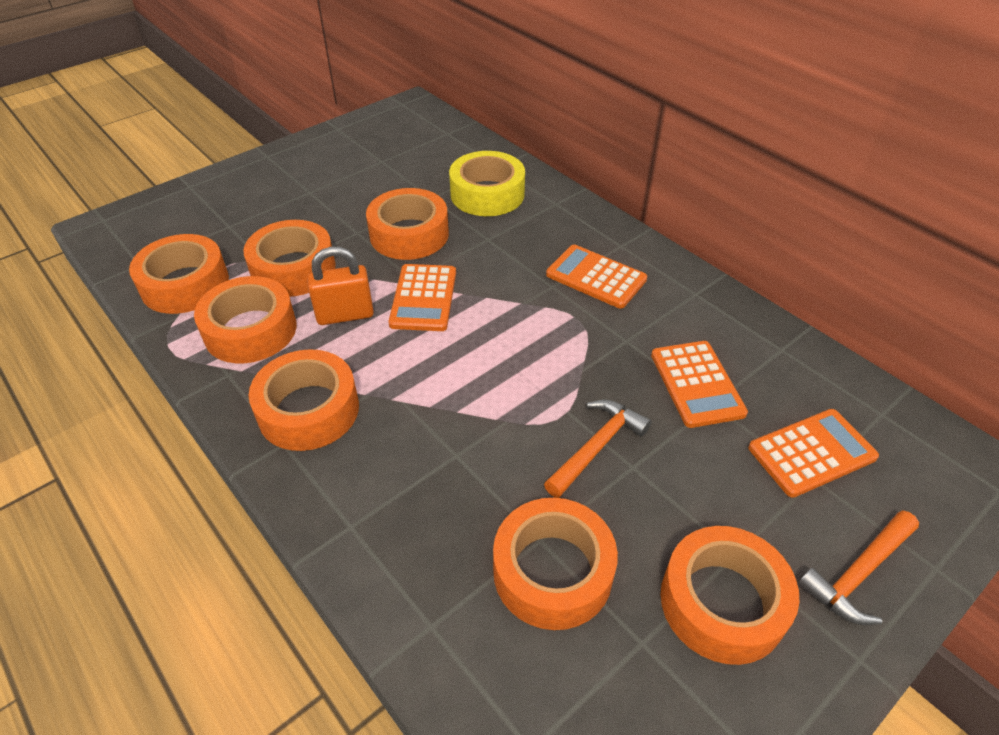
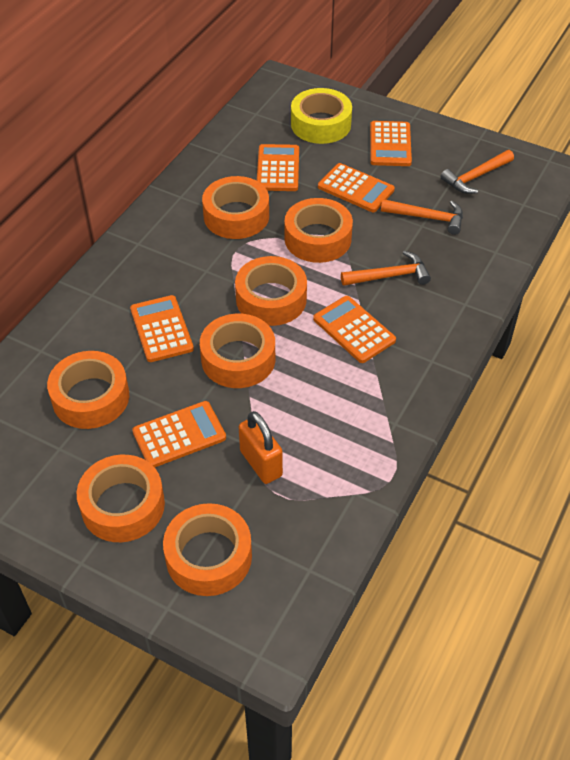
orange calculator: [389,264,456,331] [546,245,647,309] [651,341,748,428] [748,409,879,498] = 4 -> [130,295,194,362] [132,401,226,467] [257,144,299,191] [313,296,396,363] [318,163,395,212] [370,121,412,166] = 6
orange hammer: [544,399,652,498] [798,510,919,625] = 2 -> [341,251,431,286] [381,199,463,235] [441,150,514,194] = 3

